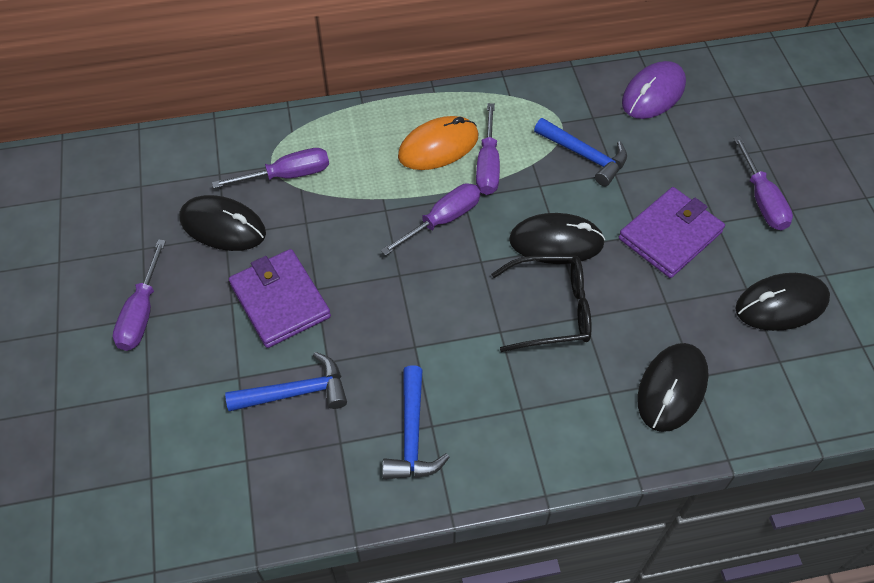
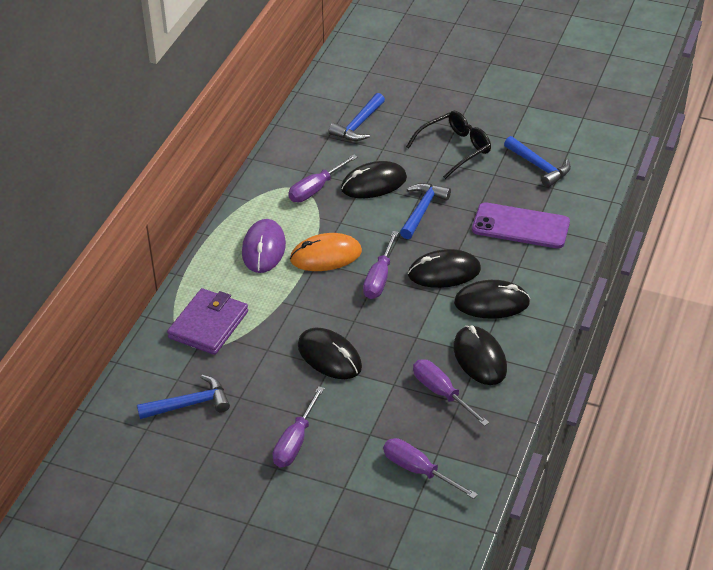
black mouse: [179,195,266,251] [509,213,605,264] [637,343,709,432] [735,273,830,331] = 4 -> [298,328,362,379] [341,161,407,198] [408,249,481,288] [454,280,530,319] [454,325,507,385] = 5
blue hammer: [225,352,347,412] [382,365,450,479] [534,118,627,186] = 3 -> [137,375,230,419] [329,93,385,141] [400,183,451,239] [504,136,571,187] = 4
purple phone: none = 0 -> [472,202,570,248] = 1
purple wallet: [229,249,331,348] [619,187,725,278] = 2 -> [167,288,248,355] = 1

